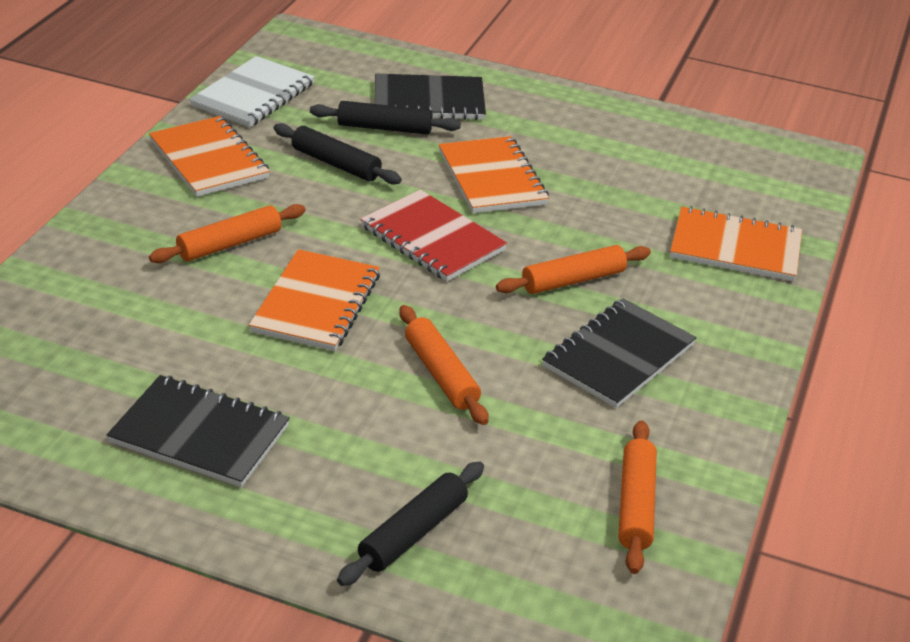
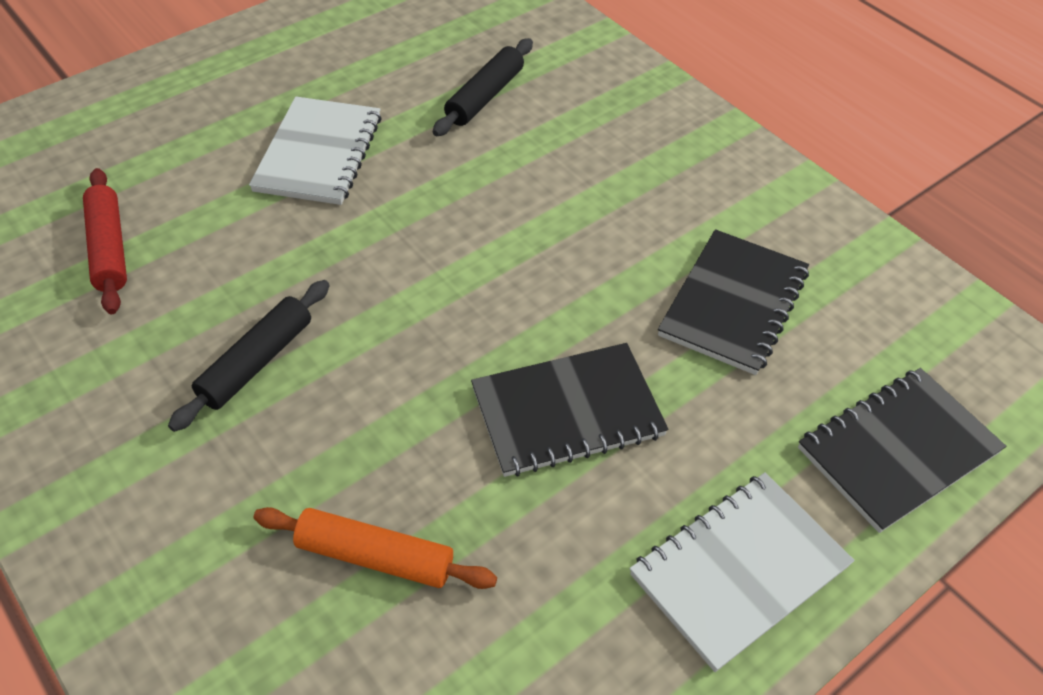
black rolling pin: [273,123,402,185] [310,101,461,135] [337,462,484,586] = 3 -> [168,280,330,432] [433,38,533,136] = 2
orange notebook: [149,116,270,197] [249,249,380,351] [439,136,549,213] [670,206,802,281] = 4 -> none = 0
orange rolling pin: [149,204,305,263] [399,305,489,425] [496,245,651,294] [618,421,657,574] = 4 -> [254,507,497,589] = 1
red notebook: [360,189,507,281] = 1 -> none = 0
red rolling pin: none = 0 -> [83,168,127,314] = 1
white notebook: [189,56,315,127] = 1 -> [249,96,382,205] [630,472,855,672] = 2

